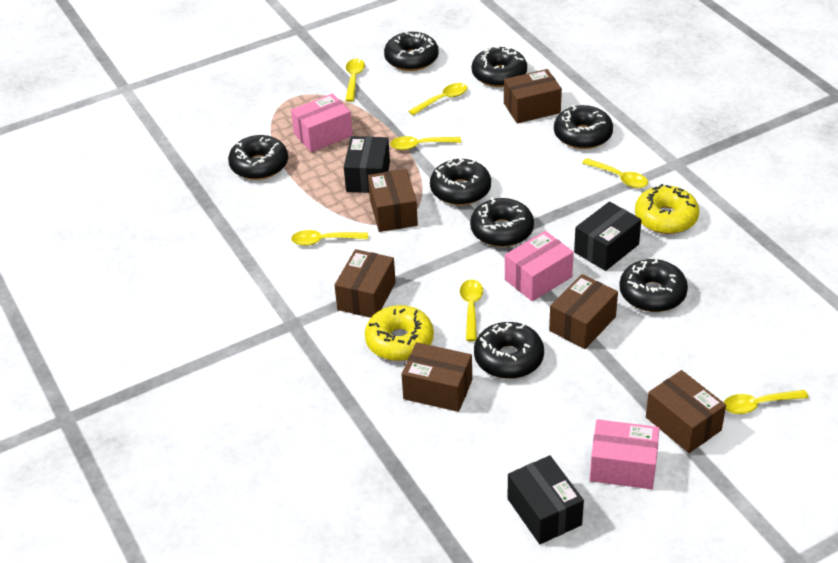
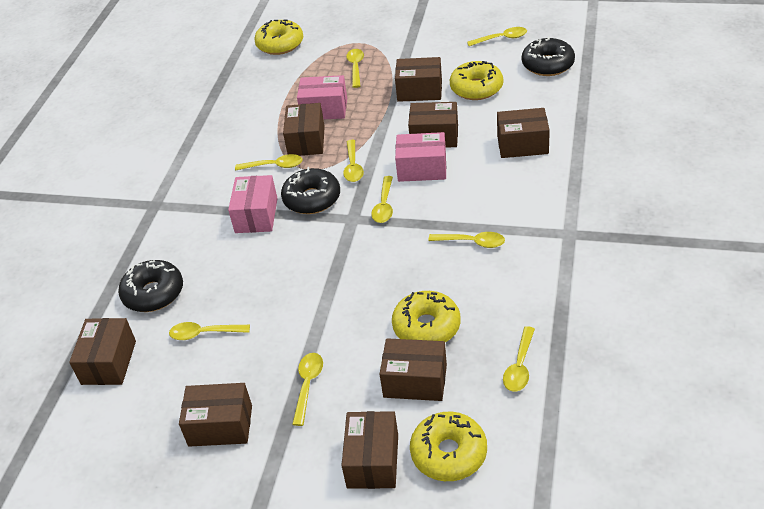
black box: [344,136,390,193] [508,455,584,544] [574,201,641,271] = 3 -> none = 0
black donut: [228,135,288,180] [384,31,439,71] [430,159,491,205] [470,197,534,247] [472,46,527,87] [474,322,544,379] [554,105,613,149] [619,257,688,312] = 8 -> [118,260,183,312] [281,167,340,214] [522,36,575,76] = 3
brown box: [334,249,396,318] [368,169,418,232] [401,342,472,412] [504,69,562,123] [549,274,618,349] [646,370,726,453] = 6 -> [69,318,136,385] [179,383,252,447] [283,103,325,156] [341,411,398,489] [380,338,447,401] [395,57,442,102] [408,102,458,148] [497,108,550,158] = 8
yellow donut: [365,305,434,361] [635,184,699,234] = 2 -> [254,20,303,55] [392,291,461,342] [410,412,487,481] [450,61,503,100] = 4
yellow spoon: [291,230,368,246] [345,58,365,102] [390,136,461,150] [409,83,467,115] [460,279,483,341] [582,158,648,188] [724,390,809,414] = 7 -> [169,322,250,340] [235,154,303,171] [292,353,323,426] [343,140,364,182] [346,49,364,88] [371,176,393,223] [428,232,505,248] [467,27,527,46] [503,326,535,392] = 9

